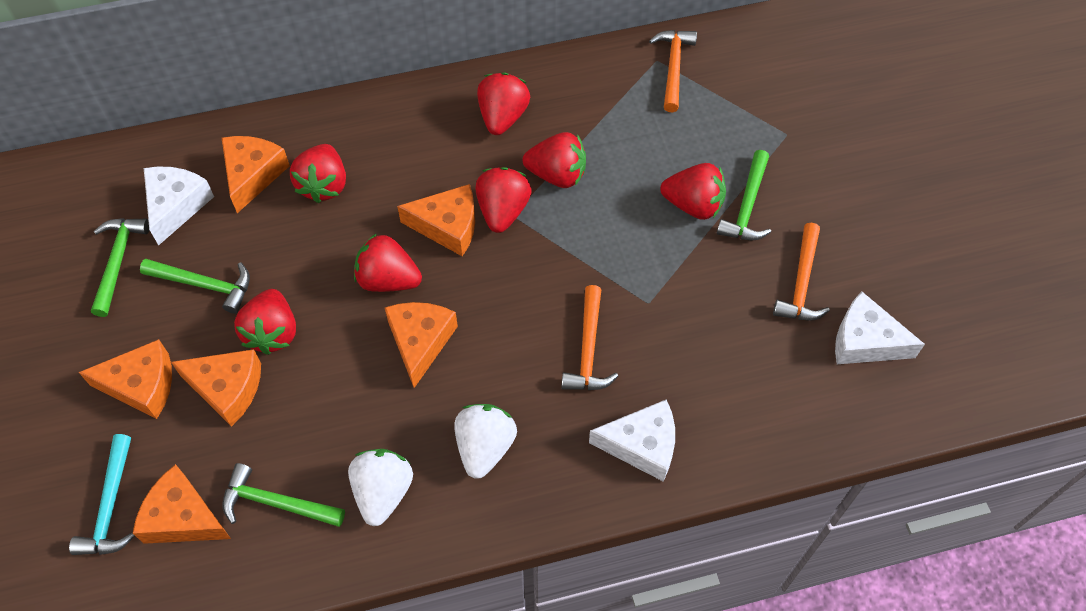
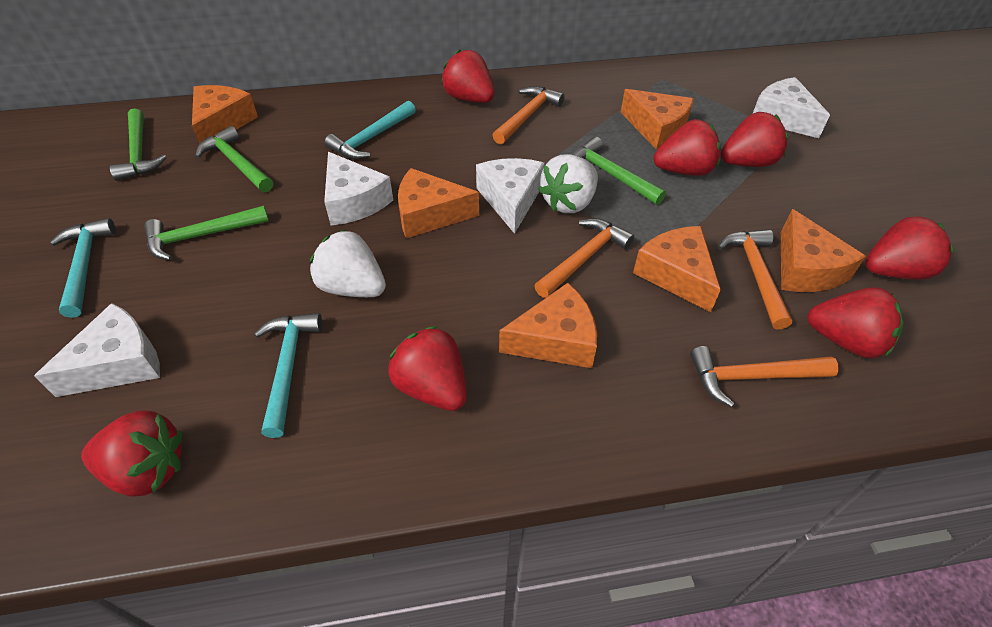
orange hammer: [561,285,618,390] [649,30,697,112] [773,223,830,321] = 3 -> [492,86,565,145] [534,218,634,298] [690,346,839,407] [718,229,792,329] = 4
turquoise hammer: [69,434,135,555] = 1 -> [50,218,116,318] [254,313,322,438] [325,101,416,159] = 3
white cheese: [144,166,214,245] [589,399,675,482] [835,291,925,364] = 3 -> [34,303,160,397] [324,152,393,226] [476,158,544,234] [753,77,830,138] = 4

